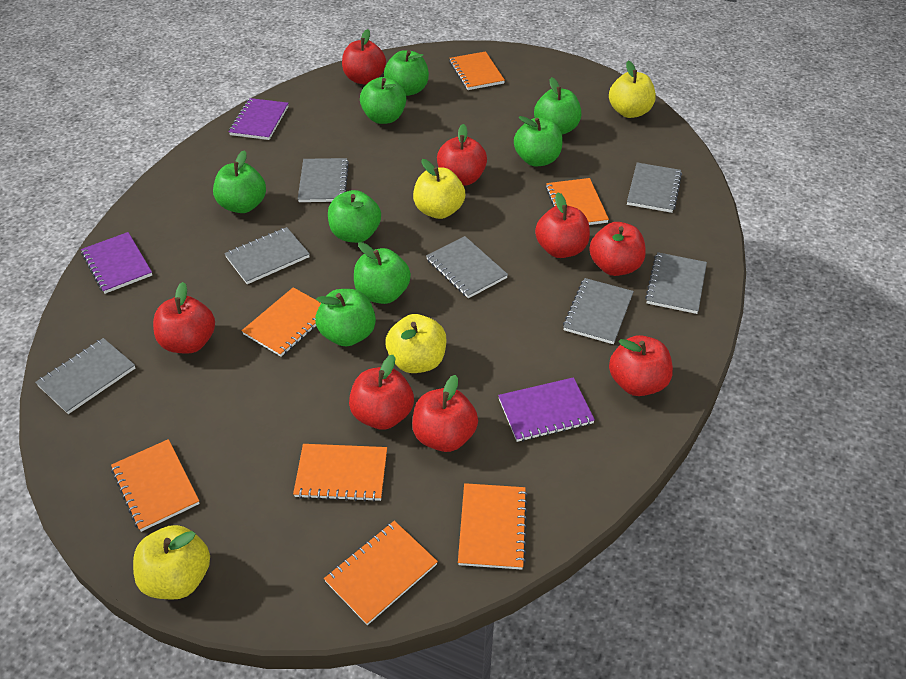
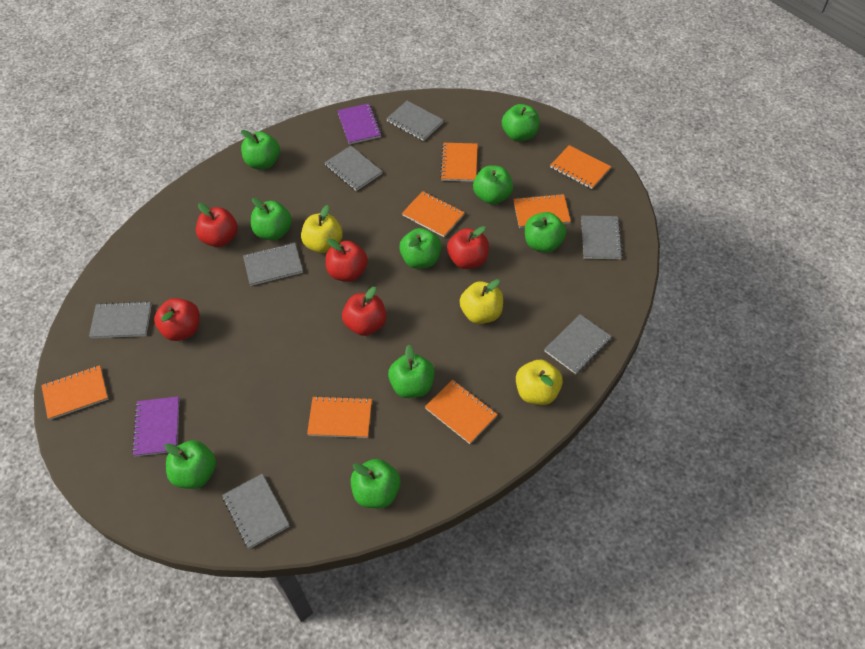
green apple: [213,150,266,213] [315,289,376,346] [328,190,381,243] [354,242,411,304] [360,77,406,124] [384,50,429,96] [514,116,563,167] [534,77,581,135] = 8 -> [165,440,216,489] [241,130,280,169] [251,198,292,240] [351,459,401,508] [388,345,435,398] [399,228,441,269] [473,165,513,205] [502,104,539,141] [525,212,566,253] = 9
purple notebook: [81,232,152,294] [229,98,288,140] [498,377,595,442] = 3 -> [132,396,179,457] [337,103,381,144] = 2
red apple: [153,282,215,354] [342,29,386,85] [349,355,414,430] [412,375,478,452] [437,124,487,186] [535,192,590,258] [589,222,646,276] [609,335,673,396] = 8 -> [154,298,200,341] [196,203,238,247] [326,238,368,282] [342,287,386,336] [447,226,489,269] = 5
yellow apple: [133,525,210,600] [385,314,446,373] [413,159,465,219] [609,60,656,118] = 4 -> [301,205,343,253] [460,279,503,324] [516,360,563,405] = 3

